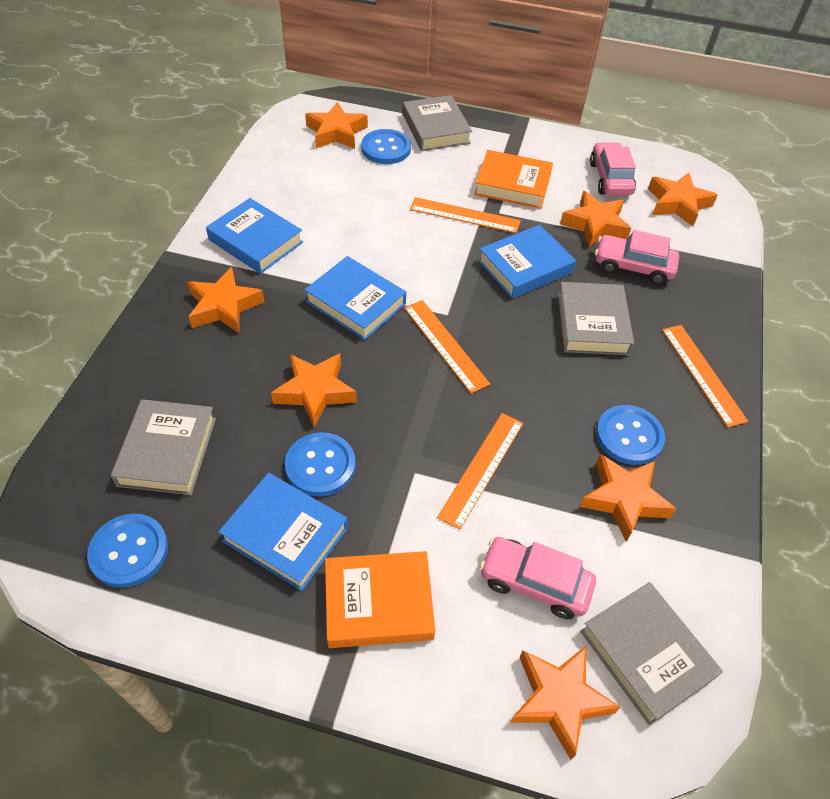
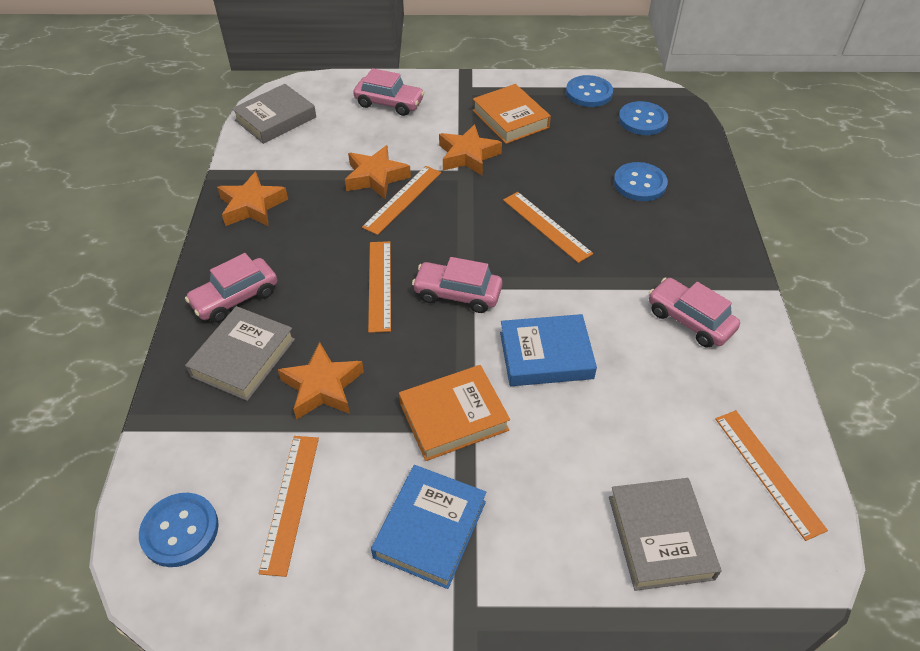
blue book: [206,198,303,274] [218,473,348,591] [305,256,406,340] [478,225,576,299] = 4 -> [371,465,486,589] [500,314,597,386] = 2
grey book: [111,399,216,495] [403,95,472,151] [558,282,634,355] [580,582,723,725] = 4 -> [185,306,295,401] [232,84,316,144] [609,478,721,591] = 3
orange ruler: [404,300,490,394] [410,197,521,233] [437,413,523,530] [662,325,748,428] = 4 -> [259,436,319,577] [362,166,441,235] [368,241,391,333] [503,192,593,263] [715,410,828,541] = 5
orange star: [187,267,265,333] [271,353,357,427] [305,102,368,149] [510,646,621,760] [560,191,631,248] [580,454,676,542] [648,173,718,226] = 7 -> [217,171,288,227] [278,342,364,419] [345,145,411,199] [439,124,502,176] = 4
pink car: [480,537,596,619] [590,142,636,196] [595,230,679,285] = 3 -> [185,253,277,323] [353,68,425,116] [412,257,502,313] [649,278,740,348] = 4

